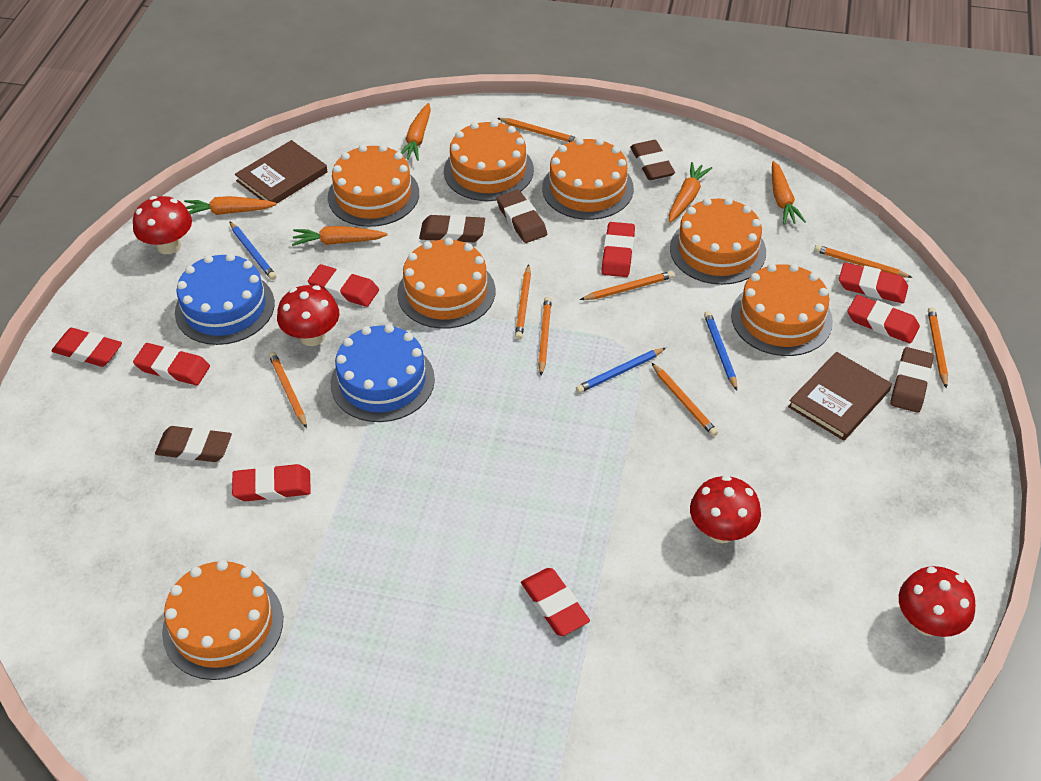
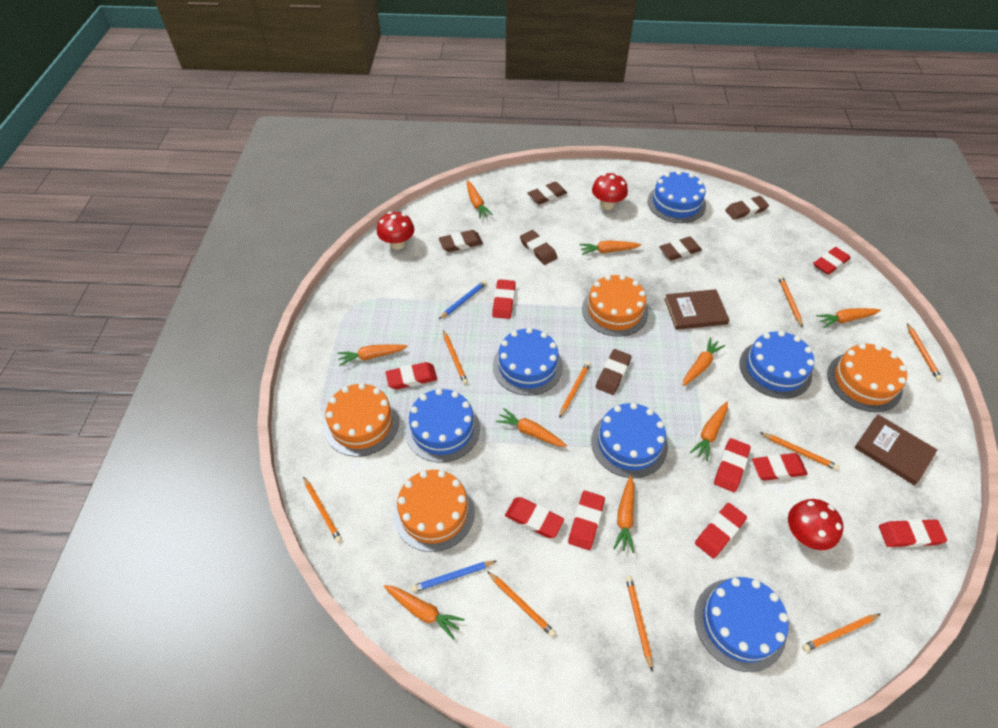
blue cake: [175,253,275,345] [331,324,435,422] = 2 -> [405,388,480,462] [493,328,563,396] [591,403,668,478] [648,170,706,223] [694,577,789,672] [739,331,814,399] = 6
blue pencil: [229,221,276,280] [576,348,666,393] [704,311,737,391] = 3 -> [411,561,496,592] [439,280,487,319] = 2
brown eraser: [155,426,232,462] [419,214,485,242] [497,190,547,243] [630,140,675,180] [890,347,934,413] = 5 -> [439,230,483,252] [520,230,558,265] [527,182,567,205] [596,349,632,395] [659,236,702,260] [725,196,769,220] = 6
orange cake: [162,560,283,680] [328,144,419,227] [397,238,495,329] [444,120,534,201] [542,138,634,220] [670,197,766,285] [731,264,833,356] = 7 -> [324,383,399,457] [393,470,475,552] [582,275,648,337] [827,343,907,412] = 4
orange carrot: [184,196,277,215] [292,226,388,246] [401,103,431,161] [669,162,712,223] [772,161,806,225] = 5 -> [337,344,408,366] [384,585,464,639] [467,181,493,219] [495,408,567,447] [579,240,641,255] [613,476,634,553] [682,337,725,386] [690,401,728,461] [816,308,881,328] = 9
orange pencil: [269,352,307,429] [497,118,577,142] [515,264,531,340] [538,297,552,375] [580,271,674,300] [652,363,718,437] [814,245,913,278] [928,307,948,389] = 8 -> [303,476,342,543] [443,330,468,385] [487,571,556,637] [559,362,591,418] [626,576,653,671] [760,432,839,470] [778,275,803,327] [802,614,880,652] [907,323,942,381] = 9
red eraser: [52,328,122,367] [133,343,210,385] [232,464,311,501] [308,264,379,307] [521,568,590,636] [602,222,635,277] [839,262,908,303] [847,295,920,344] = 8 -> [385,362,437,389] [492,279,516,319] [505,497,564,538] [568,491,605,550] [695,503,747,559] [714,438,751,492] [752,453,808,481] [813,247,850,275] [879,519,947,547] = 9
red mushroom: [133,196,192,254] [277,285,339,346] [690,475,761,543] [899,566,975,637] = 4 -> [377,211,415,250] [592,173,628,210] [788,499,844,550] = 3

